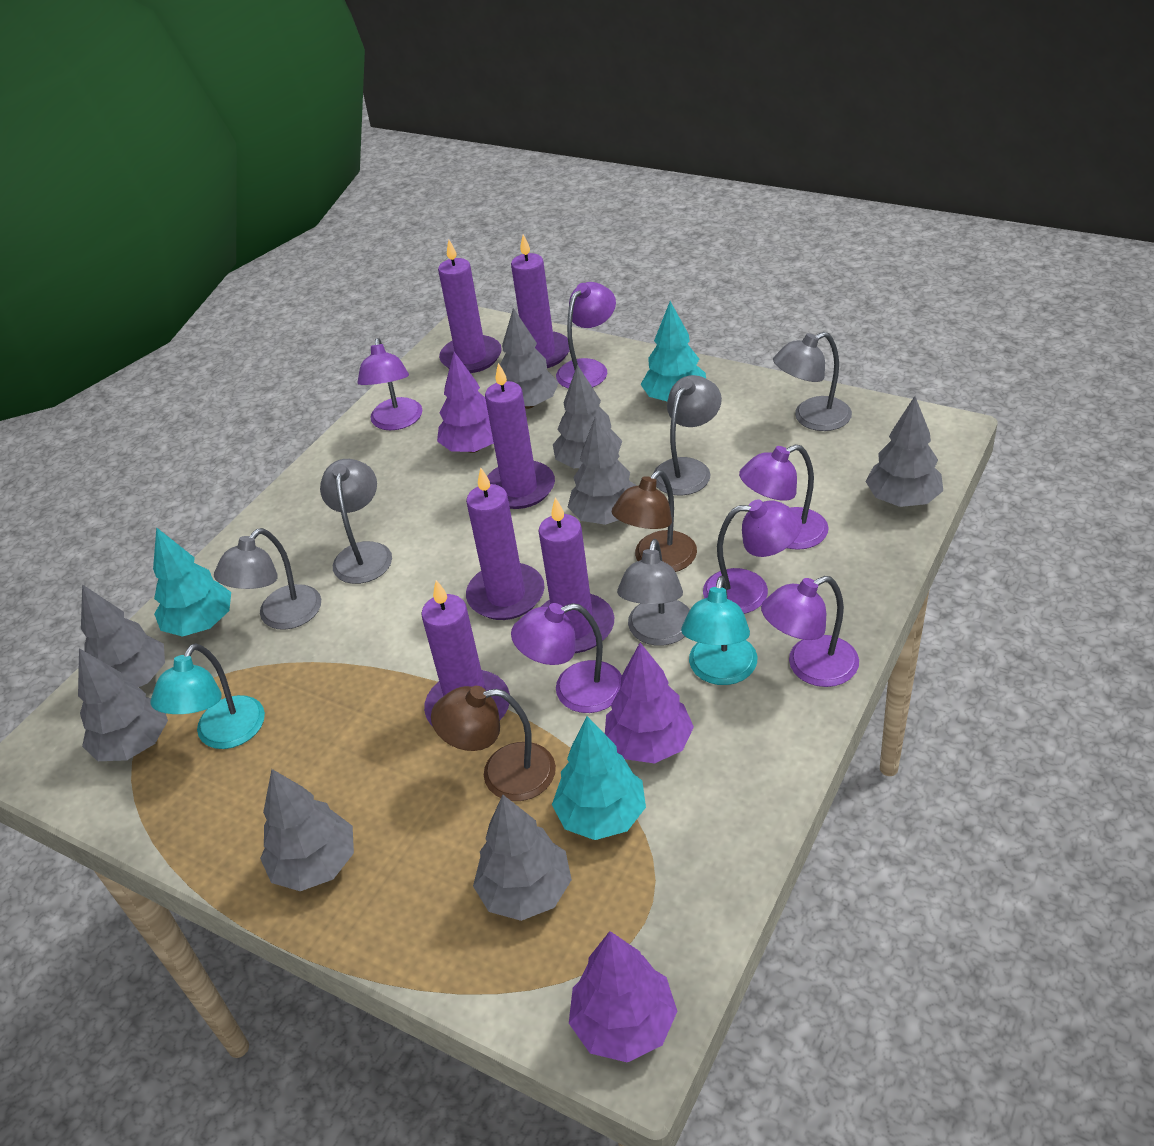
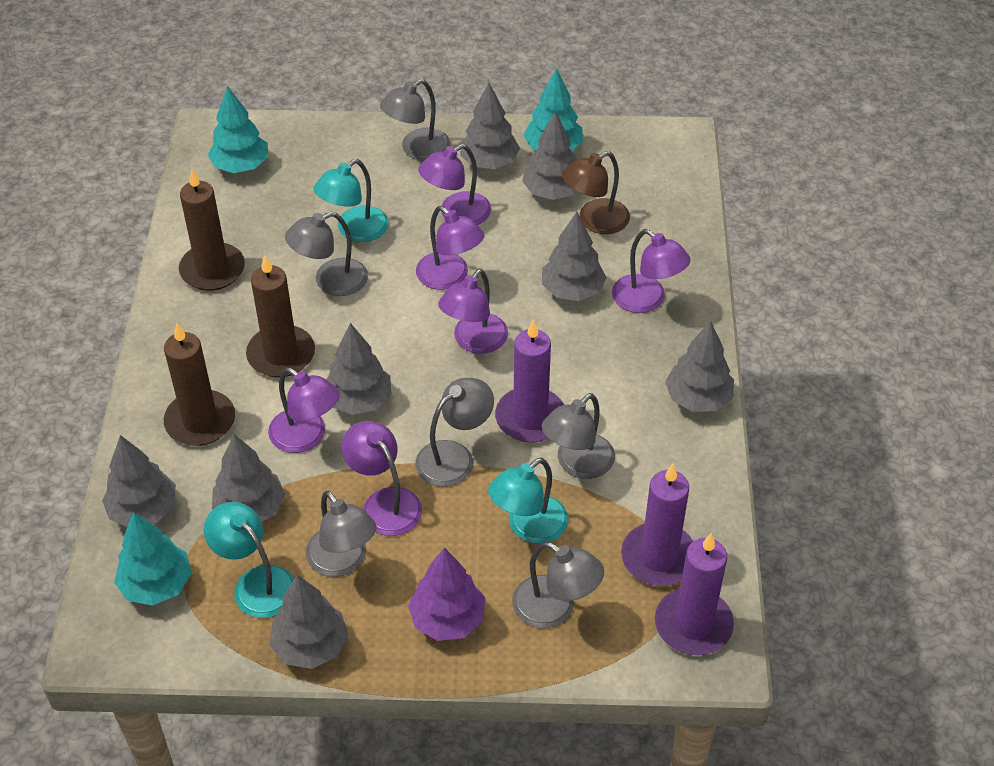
brown candle: none = 0 -> [164,323,235,446] [179,169,245,291] [246,255,315,377] = 3
brown lamp: [431,686,556,801] [612,470,697,572] = 2 -> [562,151,630,234] = 1
grey lamp: [214,528,321,630] [320,459,392,584] [617,539,690,646] [653,375,722,496] [773,332,852,431] = 5 -> [285,212,368,296] [306,491,377,577] [380,79,450,161] [415,378,494,487] [512,542,604,628] [542,393,615,479] = 6
purple candle: [421,580,510,725] [438,240,502,373] [466,468,545,620] [485,363,555,509] [511,235,570,368] [539,498,614,653] = 6 -> [495,320,564,442] [621,464,693,586] [655,533,734,655] = 3
purple tree: [437,352,494,453] [569,931,677,1063] [605,643,694,764] = 3 -> [408,547,485,641] = 1
turquoise lamp: [150,643,265,749] [681,576,757,685] = 2 -> [204,502,294,618] [314,159,389,242] [488,458,568,544] = 3

